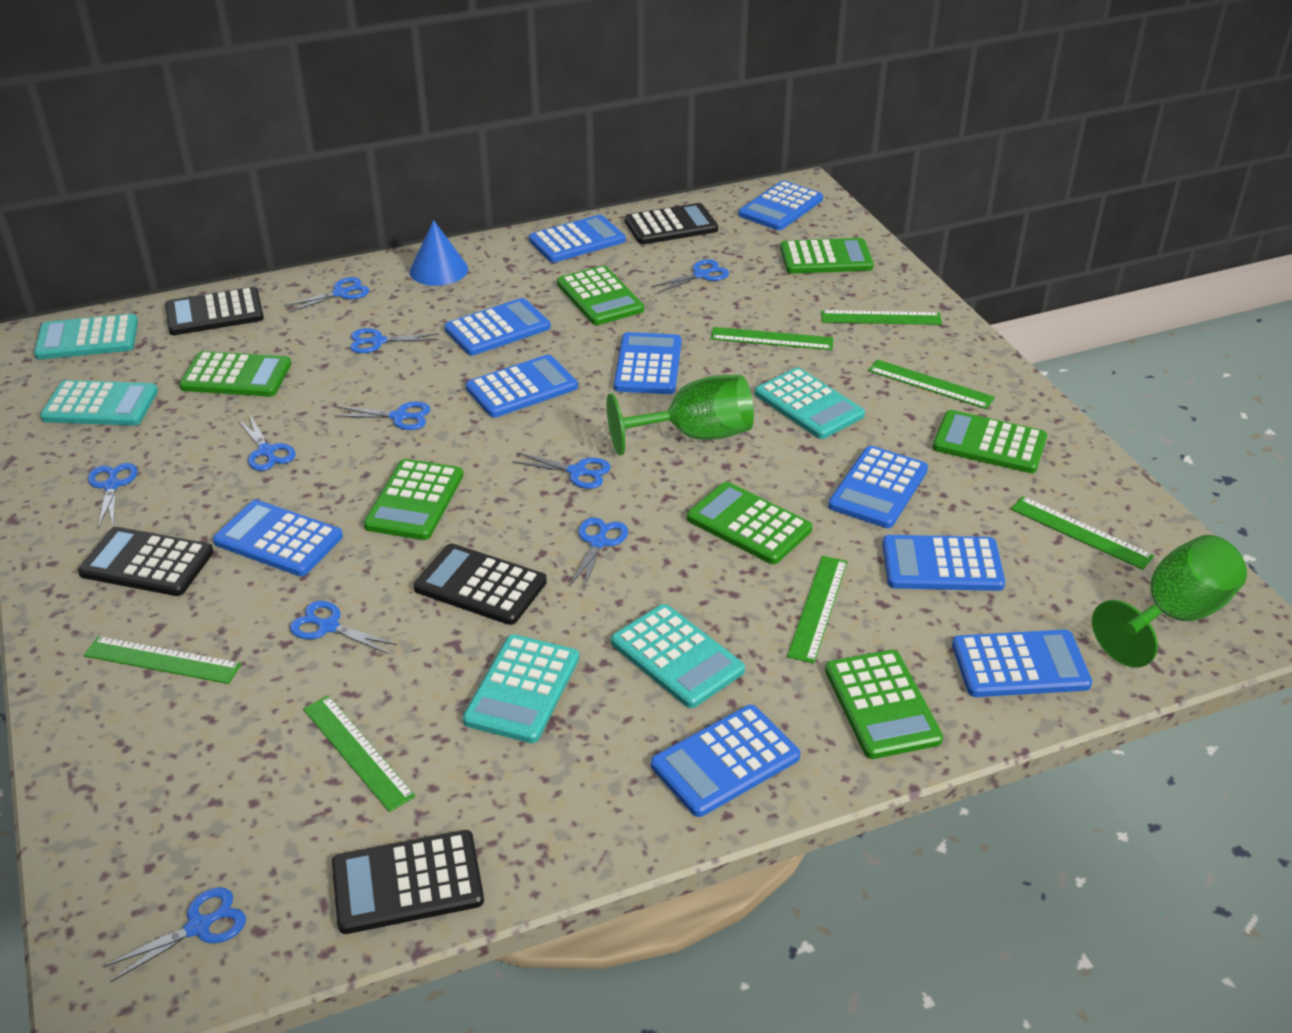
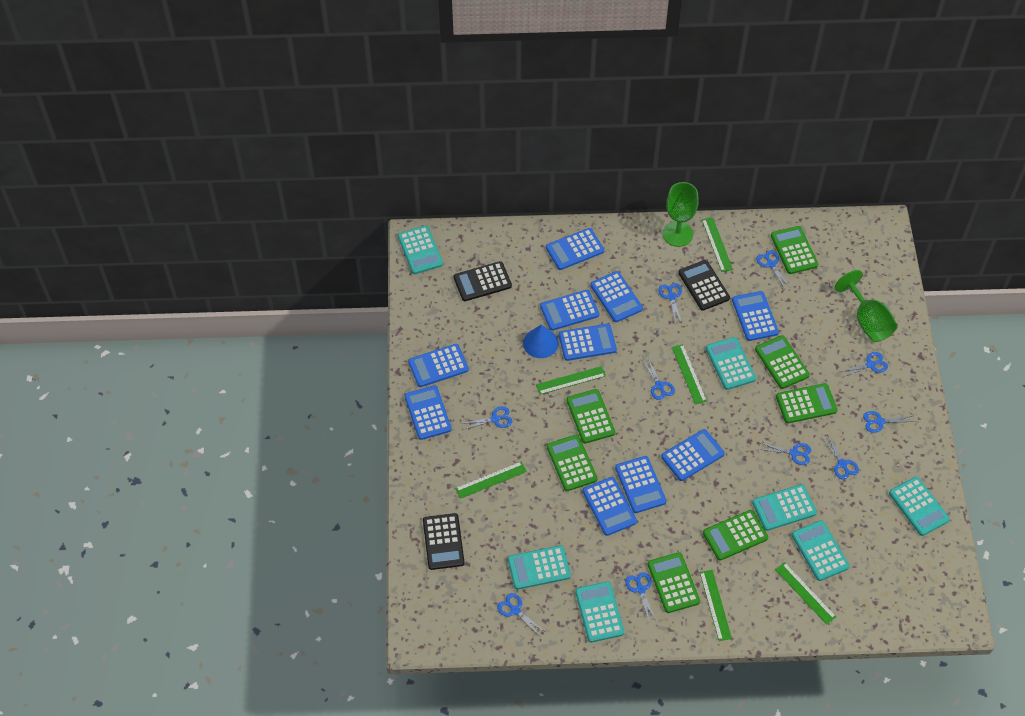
black calculator: [78,527,214,596] [165,287,264,335] [332,830,484,934] [414,543,547,625] [625,203,718,244] = 5 -> [423,513,465,570] [454,261,512,301] [678,260,730,310] = 3
green ruler: [84,636,241,684] [303,695,416,812] [711,327,834,350] [787,556,847,663] [821,310,942,325] [868,360,995,409] [1011,496,1154,570] = 7 -> [455,462,527,499] [536,366,606,395] [672,344,707,404] [700,570,732,641] [702,217,733,272] [775,562,836,625] = 6
turquoise calculator: [34,314,138,360] [40,380,158,426] [463,634,579,743] [611,604,745,708] [755,368,865,439] = 5 -> [398,225,443,274] [508,545,571,590] [575,581,624,642] [706,337,756,390] [752,484,817,531] [792,520,850,581] [889,477,950,536] = 7

